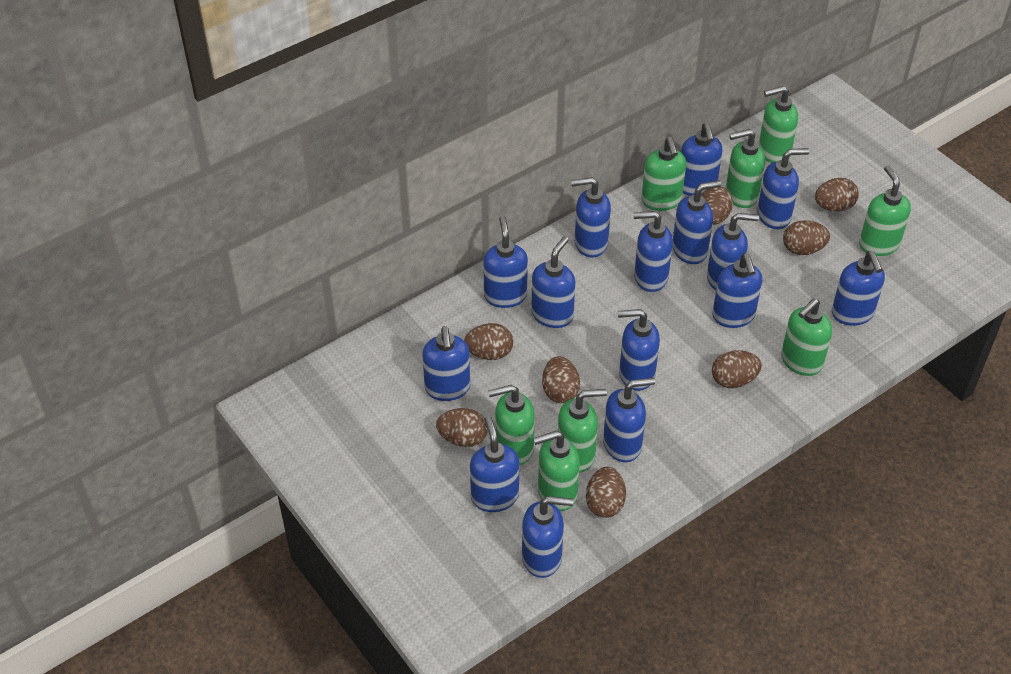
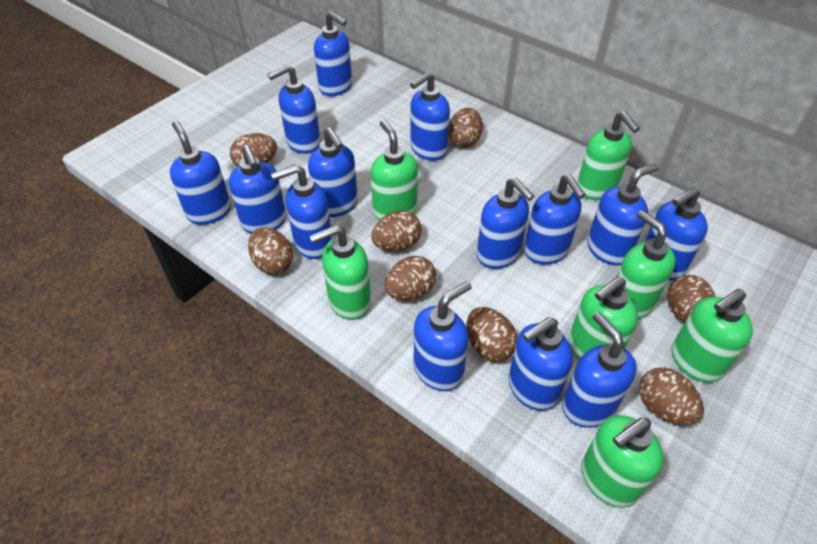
blue soap dispenser: [422,326,470,401] [470,416,519,512] [483,216,528,308] [522,496,573,578] [531,236,575,328] [571,177,611,258] [603,378,655,462] [618,309,660,391] [634,211,673,292] [673,181,721,264] [681,122,723,196] [707,213,759,290] [712,253,762,328] [757,148,810,229] [832,251,885,326] = 15 -> [170,121,231,225] [229,145,286,234] [268,65,320,154] [271,164,332,259] [308,127,358,217] [314,11,352,96] [410,72,450,161] [414,281,472,391] [477,177,535,269] [508,317,573,411] [524,174,586,265] [562,312,637,428] [587,163,659,266] [644,187,708,281] = 14
green soap dispenser: [488,385,535,465] [533,431,580,511] [558,389,607,472] [641,137,686,211] [725,129,765,208] [759,86,798,163] [781,299,832,376] [859,165,911,256] = 8 -> [309,225,371,320] [371,120,418,220] [569,276,638,360] [577,111,640,200] [581,415,664,508] [616,210,676,319] [671,288,753,383] = 7

